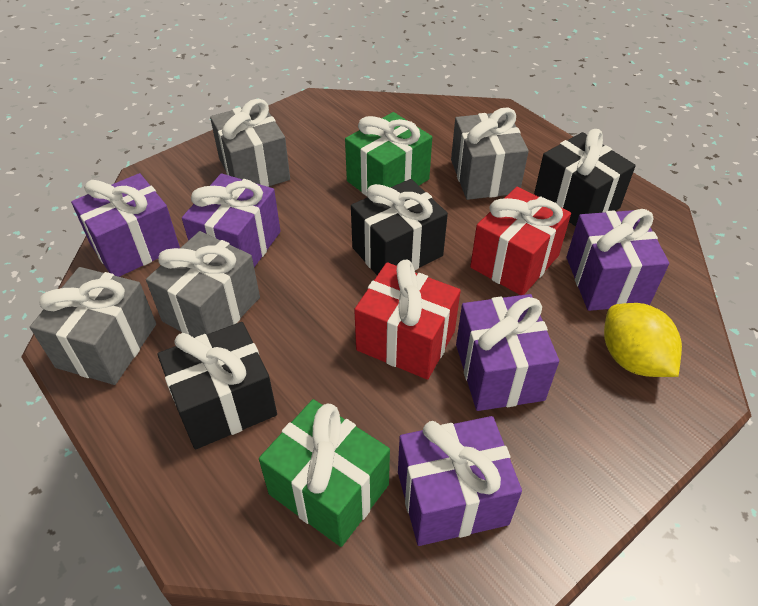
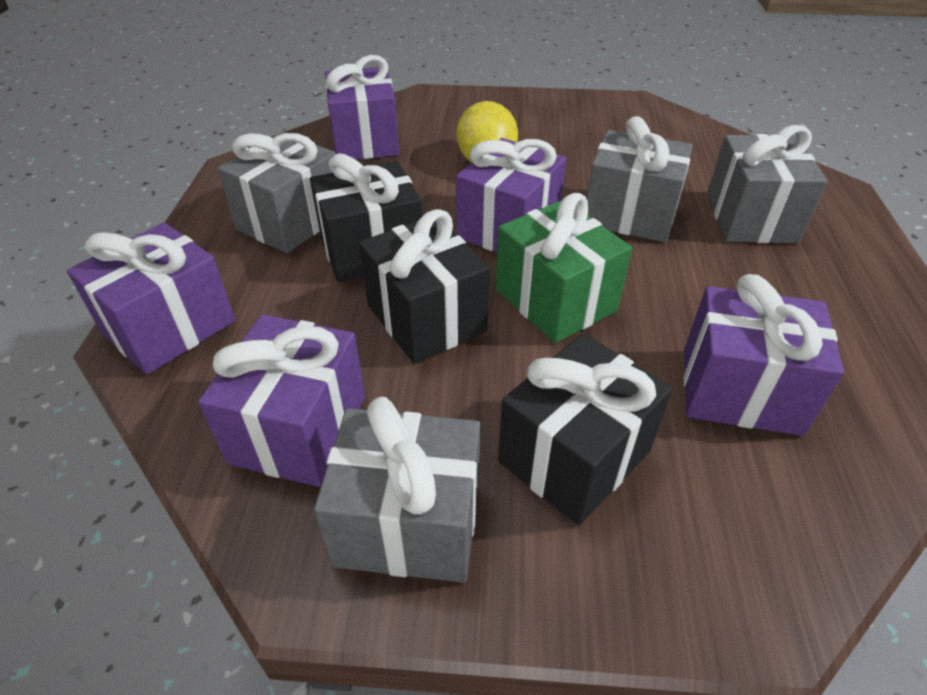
green gift: [259,399,390,547] [345,112,432,196] = 2 -> [496,193,632,343] = 1
red gift: [354,260,461,380] [470,187,571,295] = 2 -> none = 0

